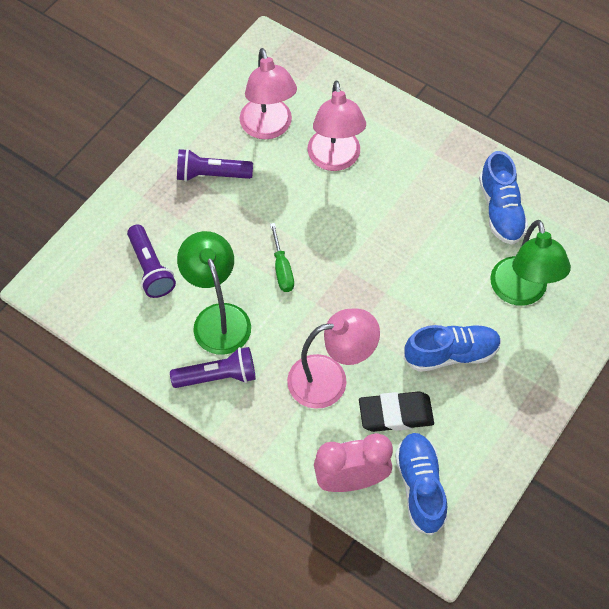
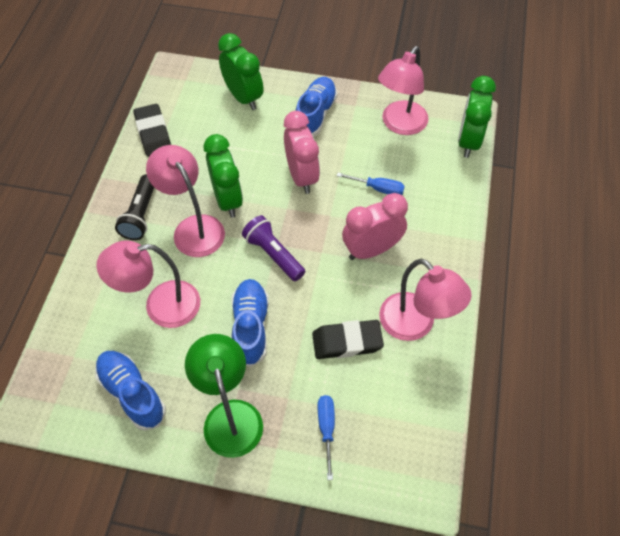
black eraser: [359,391,434,432] = 1 -> [133,104,171,157] [312,320,384,359] = 2
black flashlight: none = 0 -> [115,174,154,240] = 1
blue screwdriver: none = 0 -> [318,395,335,480] [337,173,405,195] = 2
green clock: none = 0 -> [204,134,243,218] [218,33,263,110] [458,76,496,158] = 3
green lamp: [177,231,251,355] [490,220,571,306] = 2 -> [185,334,263,458] = 1
green screwdriver: [270,223,294,292] = 1 -> none = 0
pink clock: [314,433,393,492] = 1 -> [284,111,320,194] [342,193,408,260] = 2
pink lamp: [240,48,297,140] [287,309,380,409] [308,81,366,171] = 3 -> [96,240,200,328] [146,145,225,257] [378,46,428,135] [379,259,472,341] = 4
purple flashlight: [127,224,176,298] [170,347,256,388] [177,149,253,182] = 3 -> [242,215,305,281] = 1

